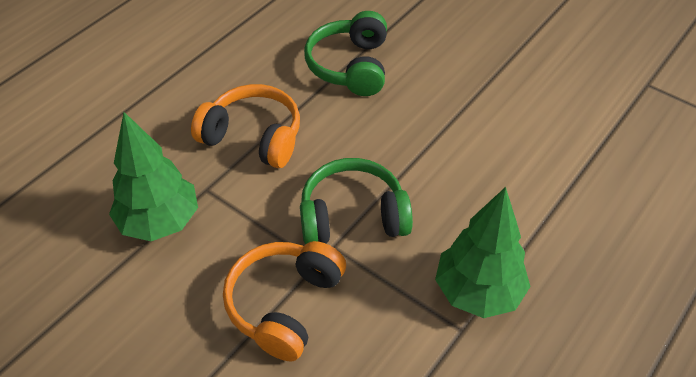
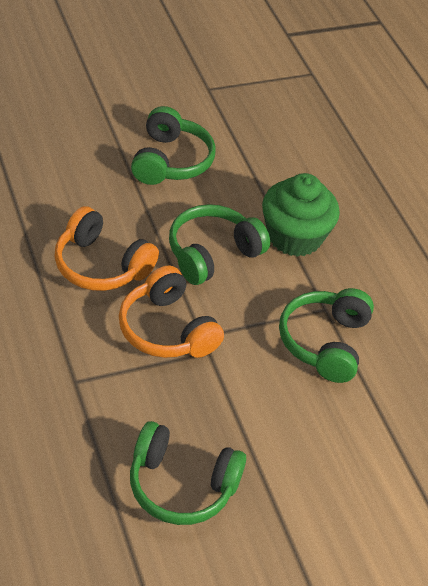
green cupcake: none = 0 -> [262,173,340,257] = 1
green headphones: [300,158,413,245] [304,11,387,96] = 2 -> [130,421,246,525] [131,106,216,185] [169,204,270,285] [279,288,374,383] = 4
green tree: [109,112,198,241] [435,187,531,318] = 2 -> none = 0

